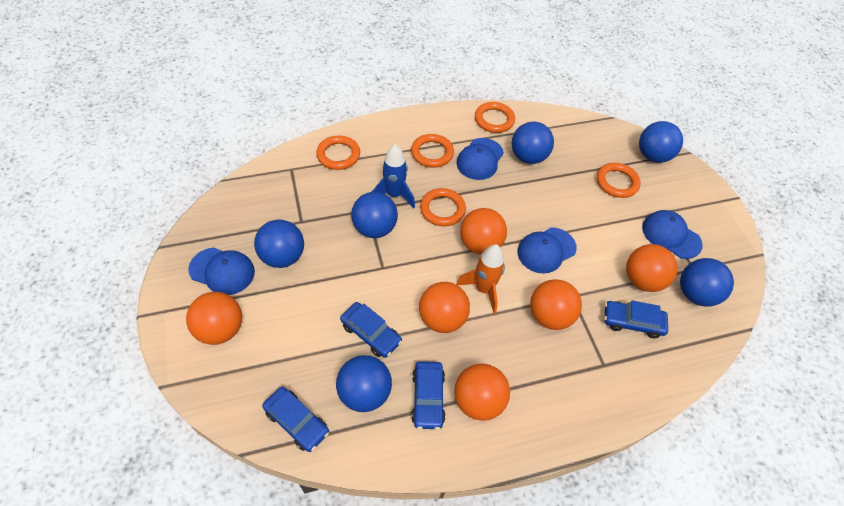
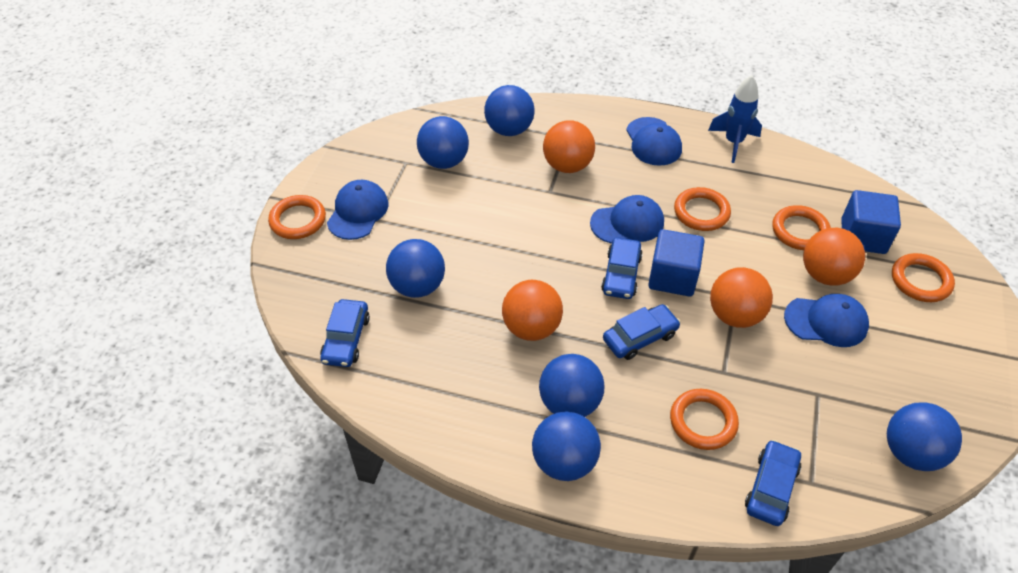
blue cube: none = 0 -> [648,229,705,296] [841,190,901,254] = 2
orange ball: [186,292,242,345] [419,282,470,333] [454,364,510,421] [460,208,507,255] [530,279,582,330] [626,244,677,292] = 6 -> [502,280,563,341] [543,120,595,173] [710,267,773,328] [803,228,865,286] = 4
orange rocket: [456,244,505,314] = 1 -> none = 0

